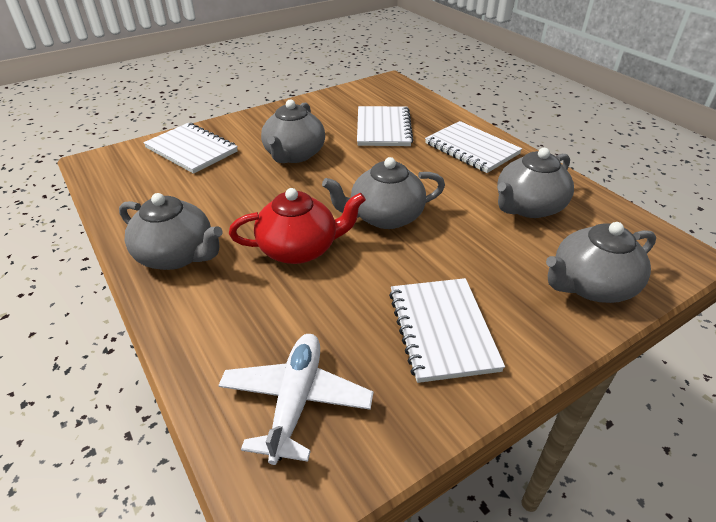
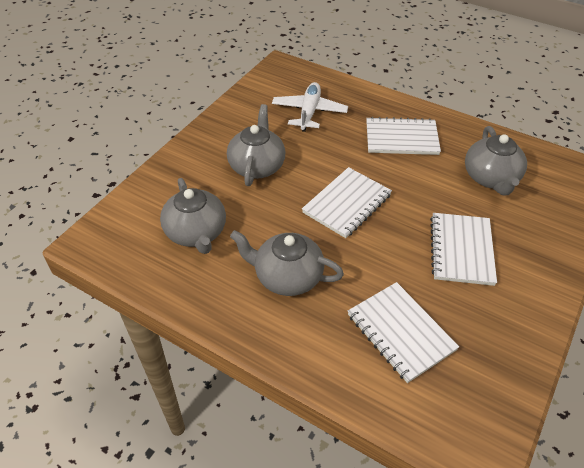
grey teapot: [119,193,223,270] [261,99,325,163] [322,157,445,229] [497,148,574,218] [546,222,656,303] = 5 -> [160,178,226,254] [227,104,285,186] [230,230,344,296] [465,126,527,195] = 4
red teapot: [229,188,366,264] = 1 -> none = 0

